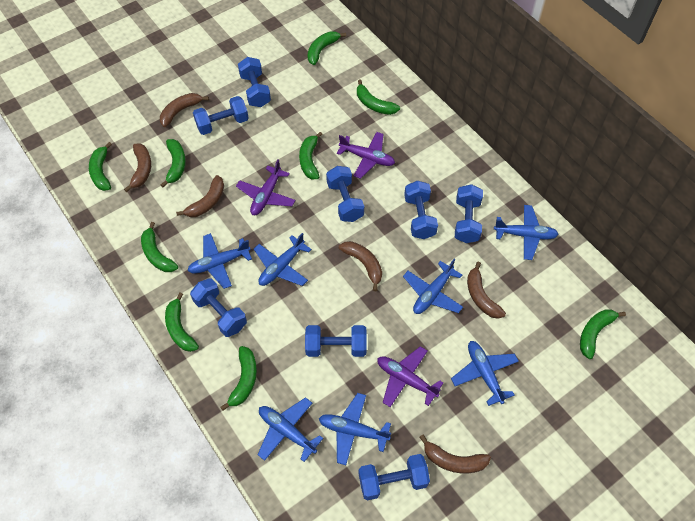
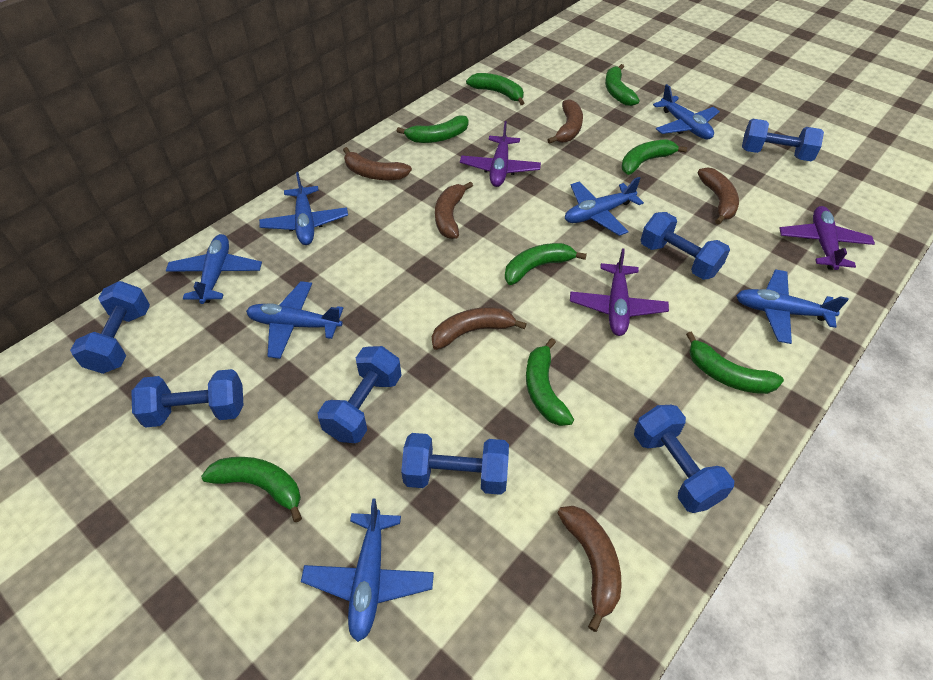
blue dumbbell: [190,278,247,337] [193,96,249,135] [238,57,271,107] [305,325,367,357] [326,166,364,222] [359,454,430,501] [404,181,438,239] [455,184,483,243] = 8 -> [70,281,150,374] [131,369,243,428] [318,346,402,443] [401,433,509,495] [634,405,734,513] [641,212,730,280] [742,119,824,161] = 7
green banana: [89,142,112,191] [141,222,178,272] [161,139,186,187] [165,293,199,352] [220,346,257,411] [299,132,322,179] [307,31,346,65] [357,80,400,115] [580,310,626,359] = 9 -> [201,457,302,522] [397,115,468,143] [466,73,524,105] [505,243,587,285] [526,338,574,426] [605,64,640,106] [621,139,687,175] [686,332,784,394] = 8

